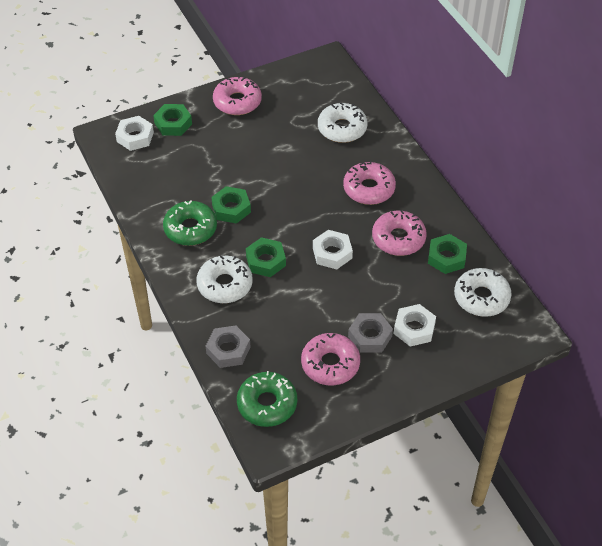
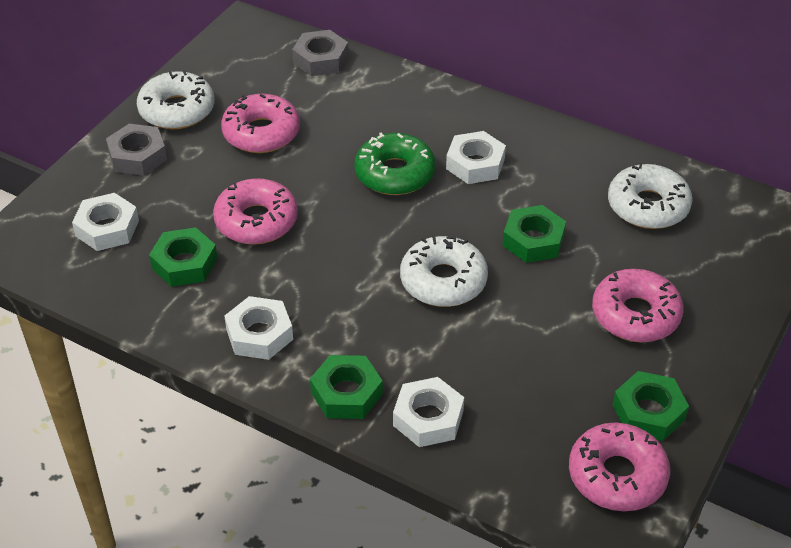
green donut: [163,200,217,246] [237,371,297,427] = 2 -> [354,132,435,195] = 1
white nut: [115,116,154,151] [313,230,353,269] [394,304,436,347] = 3 -> [72,193,139,251] [224,296,293,360] [393,377,464,447] [446,131,506,184] = 4

